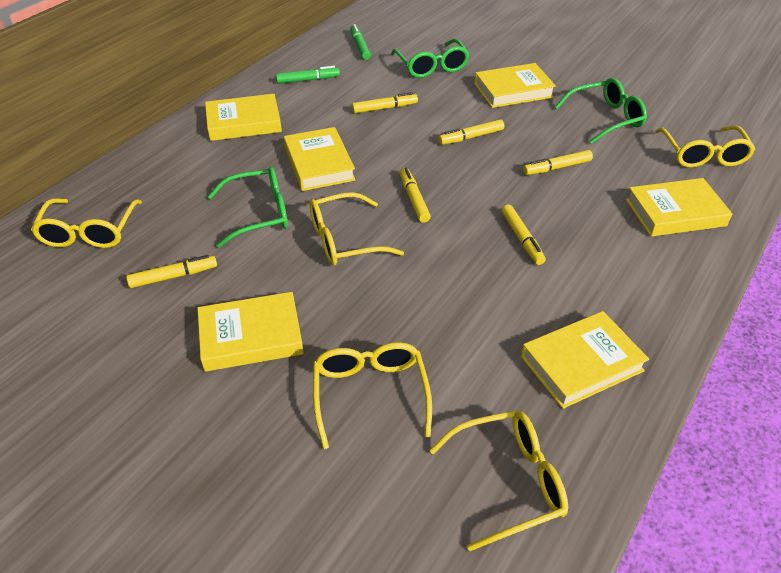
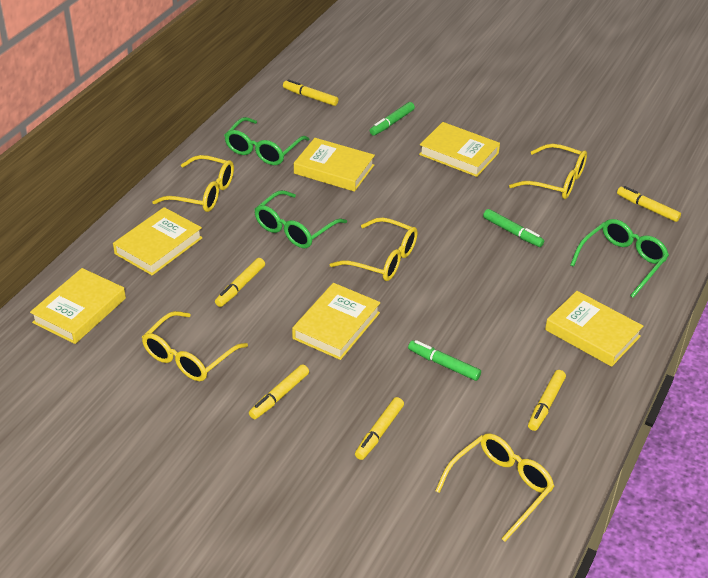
green marker: [276,66,340,84] [350,24,371,60] = 2 -> [370,102,415,136] [408,340,481,381] [483,209,544,247] = 3

